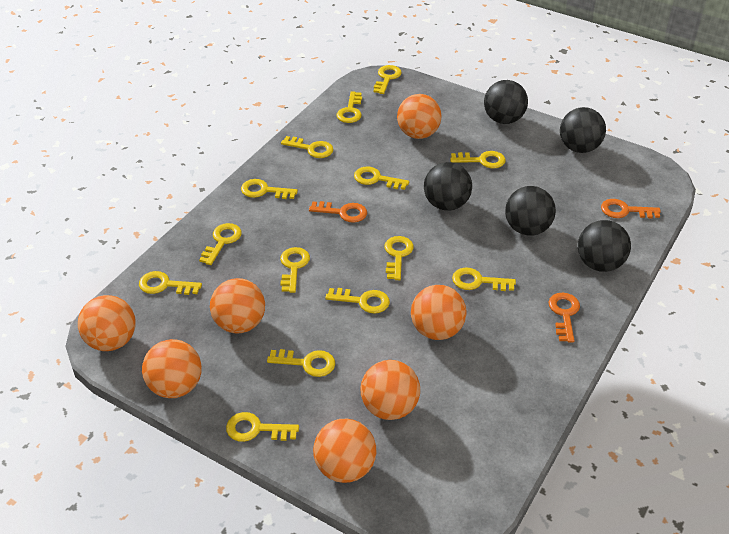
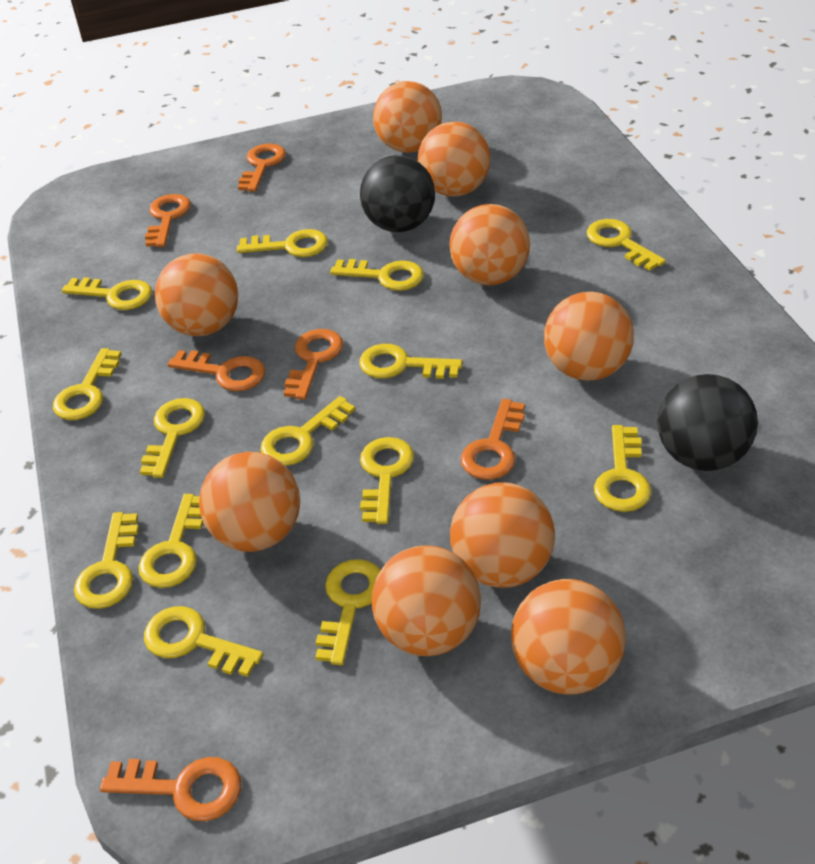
black ball: [424,162,472,211] [484,80,528,124] [505,186,556,236] [560,107,606,153] [578,220,631,272] = 5 -> [360,155,435,232] [657,374,758,471] = 2
orange ball: [78,295,136,351] [142,339,202,398] [210,278,265,333] [313,419,377,483] [360,360,420,420] [397,94,442,139] [411,285,466,340] = 7 -> [155,253,239,336] [199,452,300,552] [372,545,481,656] [373,81,442,153] [418,122,491,197] [450,204,530,285] [450,482,555,588] [511,579,626,694] [544,292,634,381] = 9
orange key: [309,201,367,223] [549,292,580,343] [601,199,661,218] = 3 -> [100,757,241,821] [145,194,191,247] [168,350,265,391] [238,144,286,192] [284,329,343,400] [461,399,525,480] = 6

